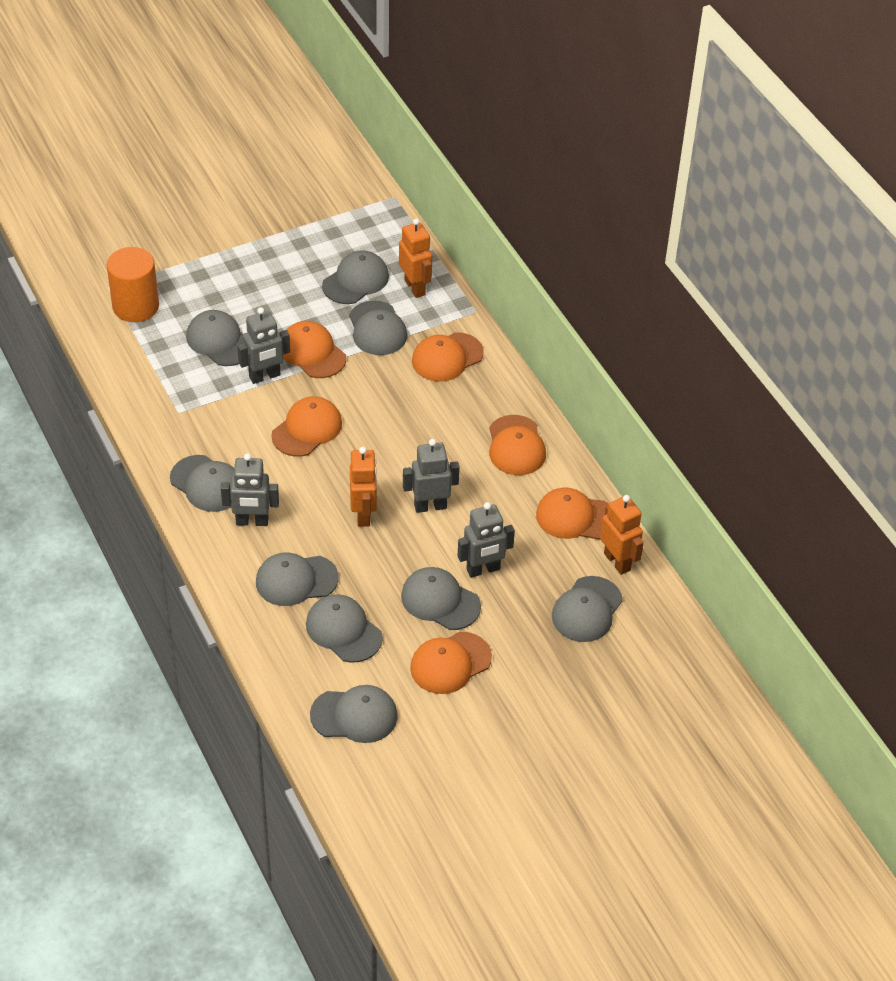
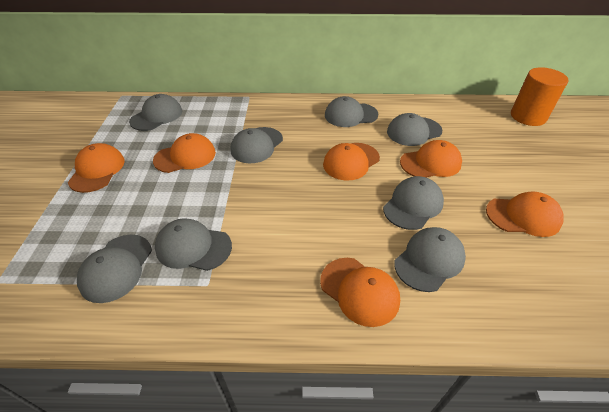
grey cap: [170,455,234,512] [186,310,243,366] [256,553,339,606] [306,594,383,663] [310,685,398,743] [322,250,389,304] [349,301,407,355] [401,567,481,630] [552,576,623,642] = 9 -> [77,234,152,303] [129,94,182,131] [155,218,232,271] [231,127,283,163] [325,96,378,127] [383,176,444,230] [387,113,442,146] [394,227,466,292] = 8
grey robot: [221,453,279,526] [237,307,290,384] [403,439,460,513] [458,502,515,578] = 4 -> none = 0
orange robot: [350,447,377,527] [399,218,432,298] [600,495,644,575] = 3 -> none = 0

